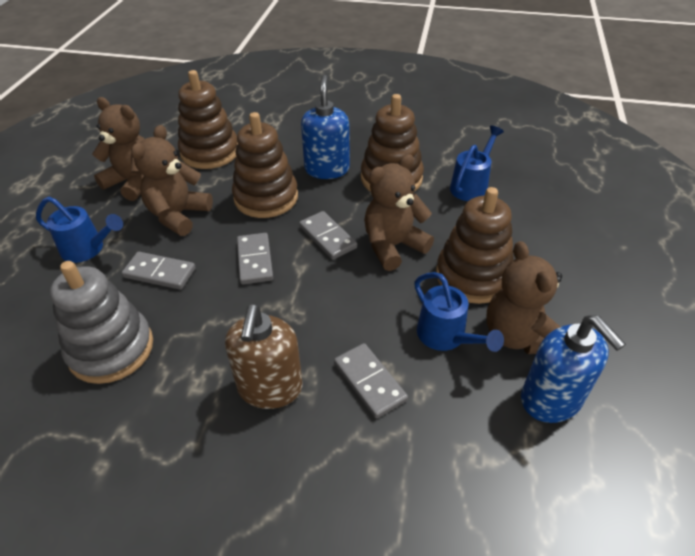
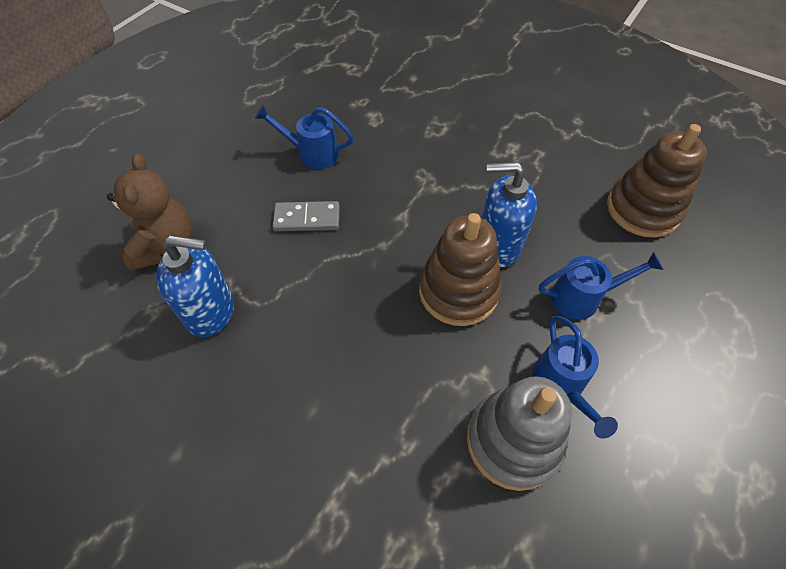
brown soap dispenser: [225,304,302,409] = 1 -> none = 0
brown stacking toy: [178,70,238,169] [232,112,298,218] [361,94,424,192] [436,187,514,304] = 4 -> [419,213,502,326] [607,124,707,238] = 2
brown teddy bear: [92,97,144,201] [131,125,213,236] [364,154,434,271] [486,241,562,354] = 4 -> [107,153,192,271] = 1
grey domino: [122,252,196,290] [237,233,273,284] [299,211,357,260] [334,343,408,418] = 4 -> [272,201,340,231] = 1

